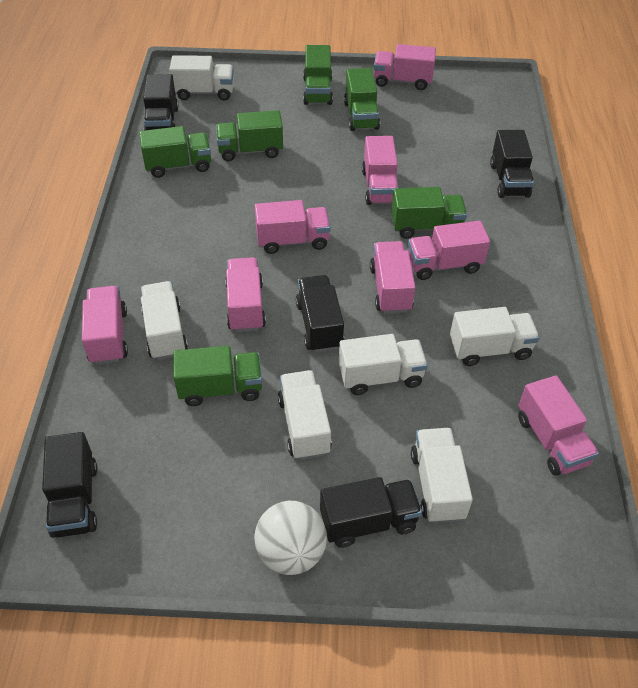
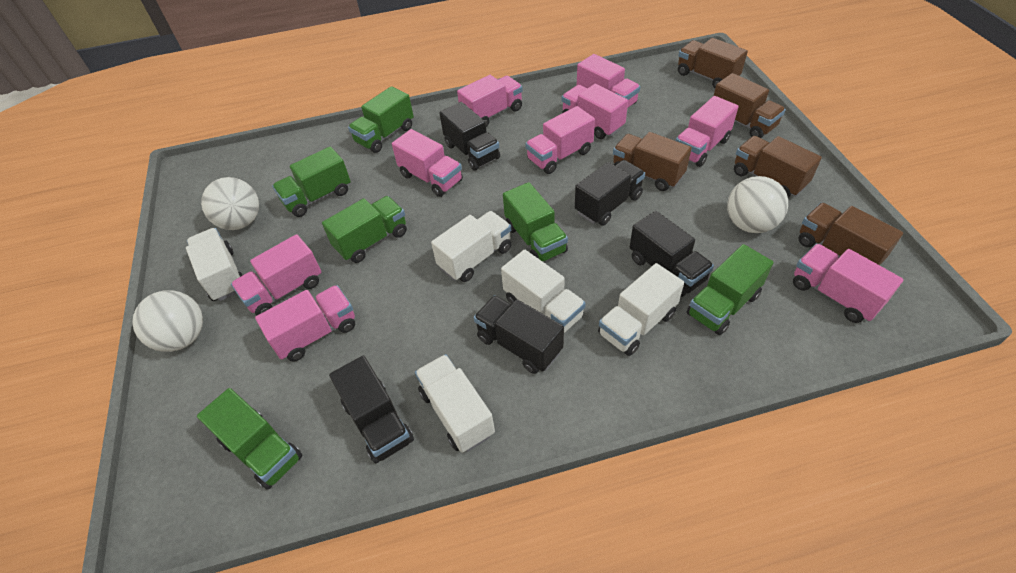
brown truck: none = 0 -> [613,132,692,191] [678,38,748,88] [714,73,786,138] [734,136,822,197] [799,203,903,265] = 5
pink truck: [82,286,128,365] [225,257,266,332] [255,200,331,254] [362,136,398,205] [370,241,415,314] [374,44,436,90] [408,221,490,280] [518,376,599,476] = 8 -> [231,234,322,315] [255,285,355,362] [392,129,463,197] [457,75,523,127] [525,106,595,174] [562,84,628,139] [577,54,640,108] [676,96,739,167] [793,244,903,323] = 9
white ball: [254,501,327,575] = 1 -> [132,290,203,352] [201,177,259,230] [727,176,788,233] = 3
white truck: [141,281,188,360] [169,55,234,101] [278,370,332,460] [339,334,428,395] [411,428,473,523] [450,307,539,366] = 6 -> [186,228,243,301] [415,354,495,453] [431,211,512,282] [501,250,586,333] [598,263,684,356] = 5

